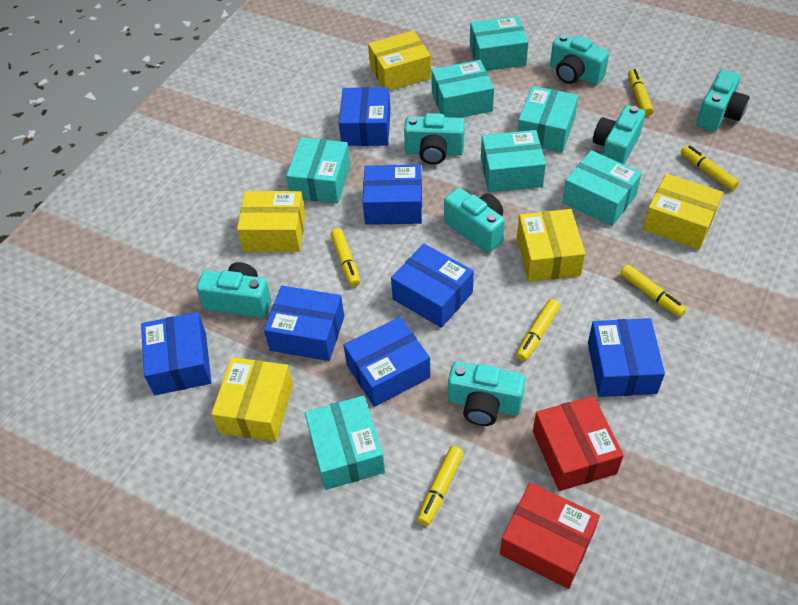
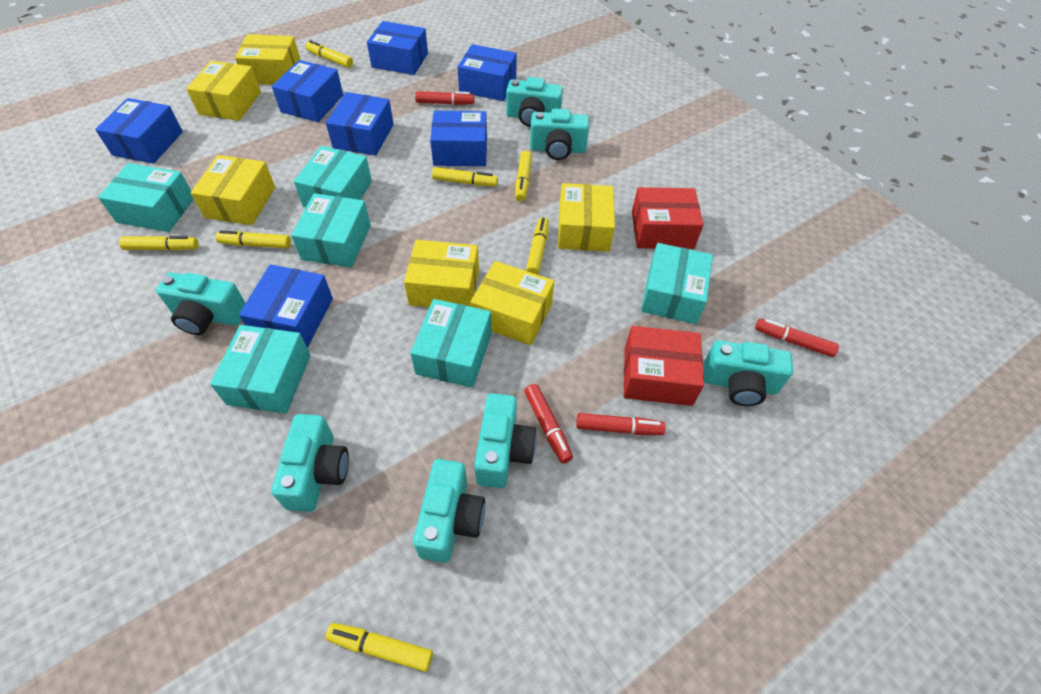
red marker: none = 0 -> [415,91,474,105] [524,384,573,464] [576,413,665,435] [755,318,839,357] = 4
turquoise box: [286,137,350,204] [305,396,385,490] [431,60,494,118] [470,16,529,71] [481,130,546,192] [517,86,578,152] [562,150,642,226] = 7 -> [98,163,194,232] [210,325,311,414] [291,193,371,268] [294,146,372,207] [410,299,492,388] [641,243,713,324] = 6
yellow box: [211,357,293,442] [237,191,305,252] [368,31,431,91] [517,209,585,282] [643,174,723,250] = 5 -> [186,61,261,121] [191,155,275,225] [235,34,301,85] [404,240,479,307] [470,261,554,345] [558,183,615,252] = 6
yellow marker: [330,228,360,287] [417,446,464,526] [516,299,560,361] [620,265,686,317] [628,69,654,117] [681,145,739,191] = 6 -> [119,236,199,251] [215,230,291,249] [306,40,353,68] [325,623,433,672] [432,167,498,187] [515,151,532,201] [526,217,549,275] = 7

